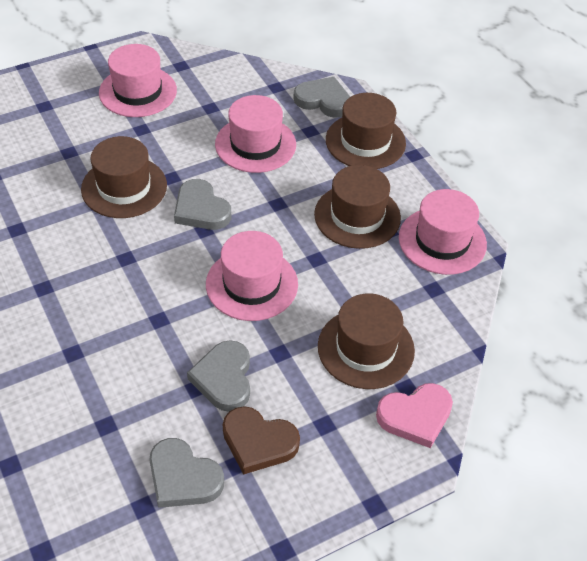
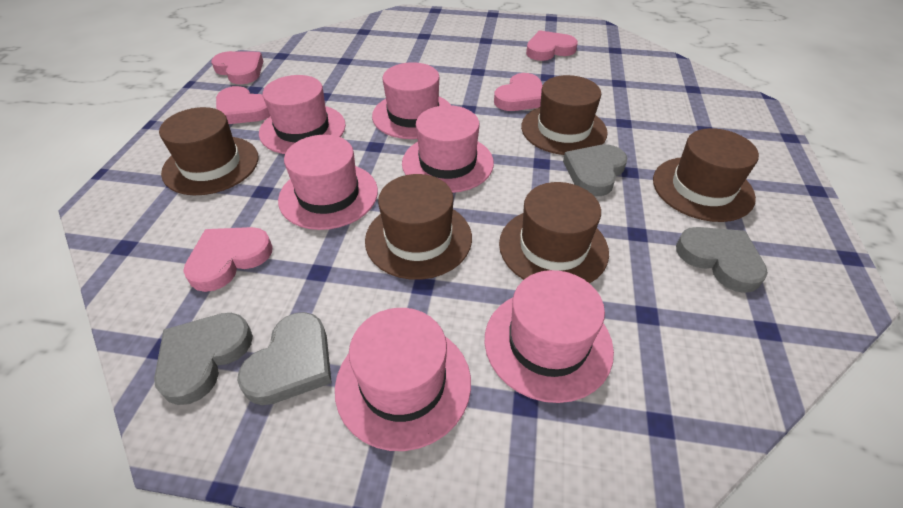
brown hat: [81,136,167,218] [314,165,401,249] [318,293,415,389] [326,93,406,169] = 4 -> [159,107,258,195] [365,174,472,280] [499,182,609,284] [521,75,608,155] [653,128,759,222] = 5
brown heart: [223,406,300,475] = 1 -> none = 0
pink hat: [99,44,177,117] [206,231,298,321] [215,95,296,173] [399,189,487,275] = 4 -> [259,75,346,154] [278,135,378,230] [335,308,471,451] [372,62,451,139] [402,105,494,193] [484,270,614,403] = 6
pink heart: [376,383,453,448] = 1 -> [183,227,272,292] [211,51,263,84] [216,86,270,124] [494,73,543,111] [526,30,578,61] = 5

